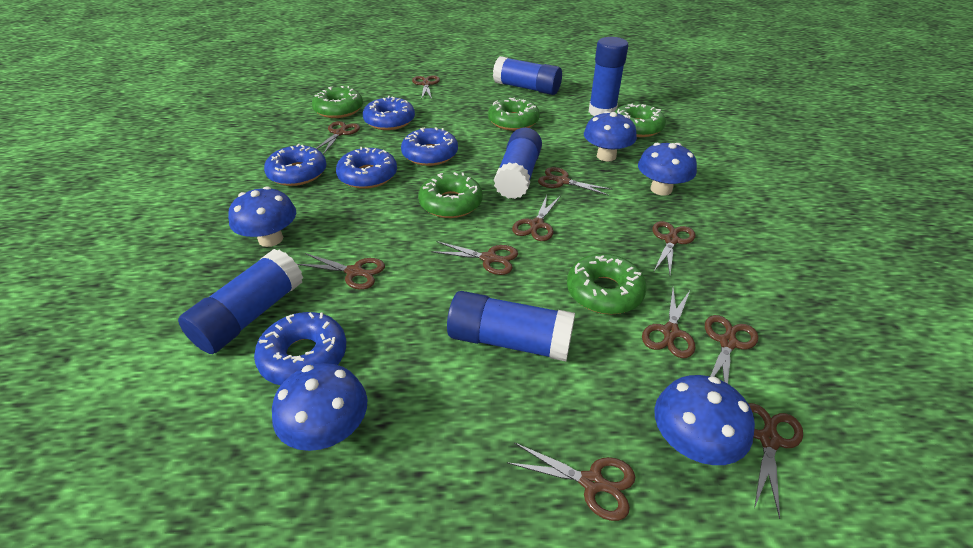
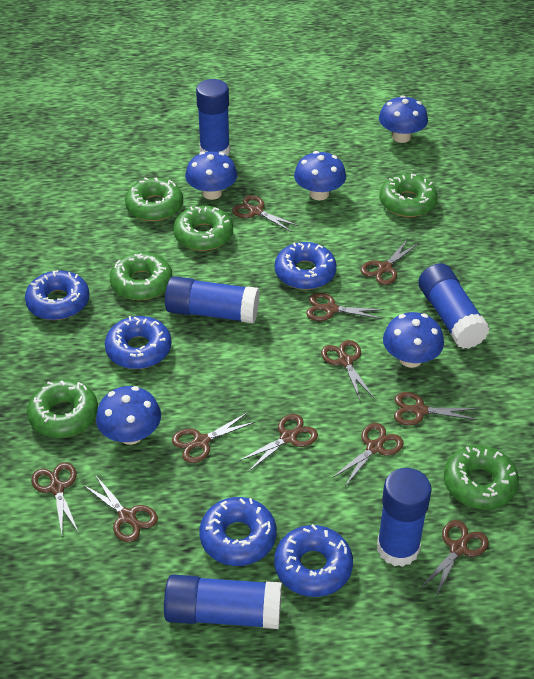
green donut: [312,86,363,118] [418,172,483,218] [488,98,540,131] [567,254,647,314] [614,103,666,137] = 5 -> [27,379,98,438] [110,252,172,300] [125,177,183,221] [173,206,233,251] [379,174,438,217] [444,445,519,510] = 6

